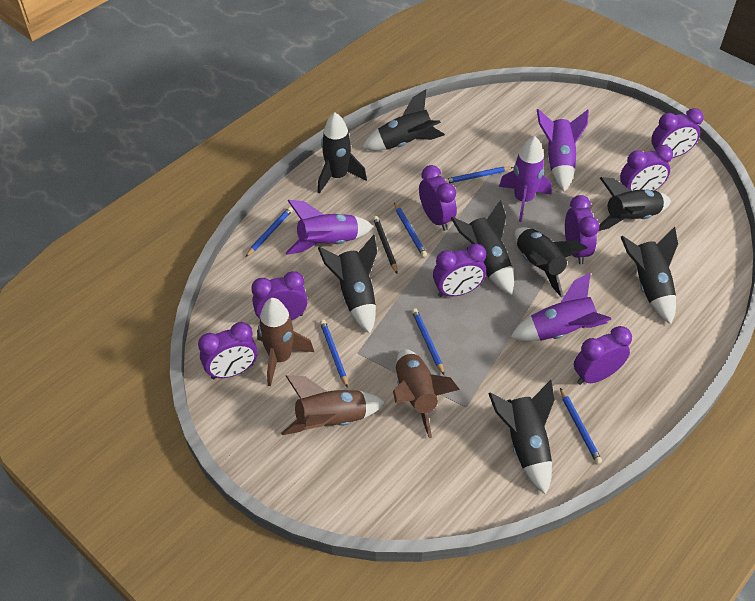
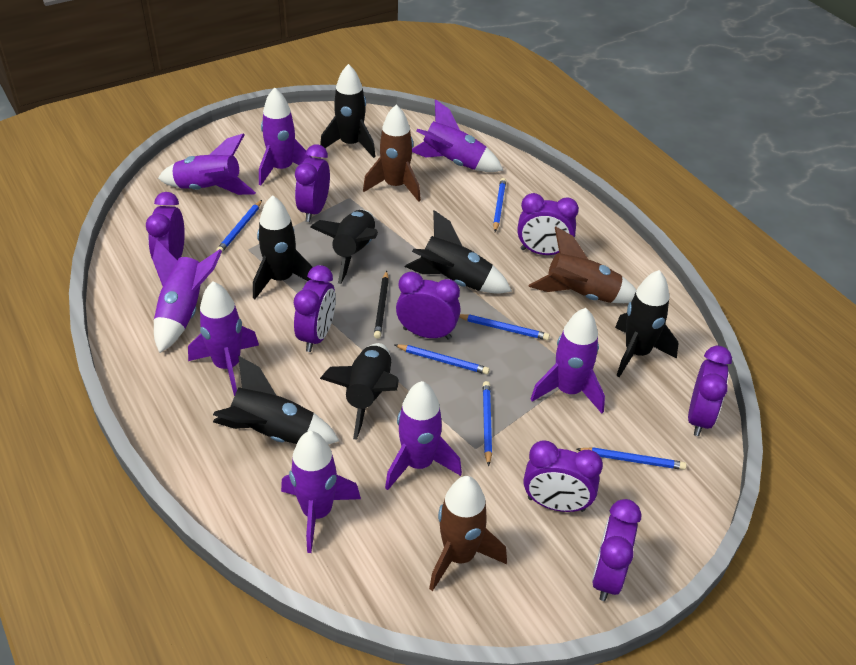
black rocket: [318,113,367,194] [318,235,377,334] [362,89,445,151] [451,200,514,295] [488,380,555,495] [515,227,587,298] [598,177,671,231] [621,227,678,324] = 8 -> [213,356,339,445] [253,195,313,299] [310,210,378,284] [320,64,376,158] [320,343,399,440] [405,210,512,294] [615,270,678,377] = 7
purple rocket: [286,200,374,255] [499,136,552,222] [510,272,611,341] [537,109,589,192] = 4 -> [152,240,222,353] [158,134,256,195] [188,281,259,396] [259,87,312,186] [281,431,361,553] [385,381,462,490] [412,99,504,172] [531,308,605,413] = 8

